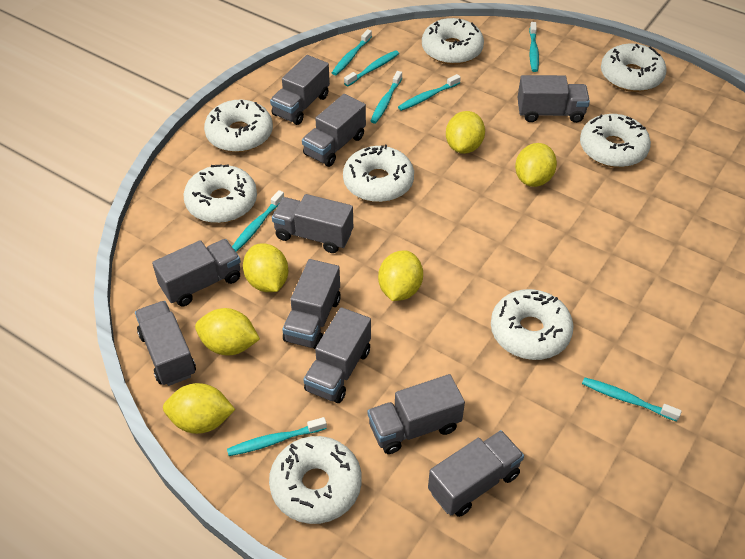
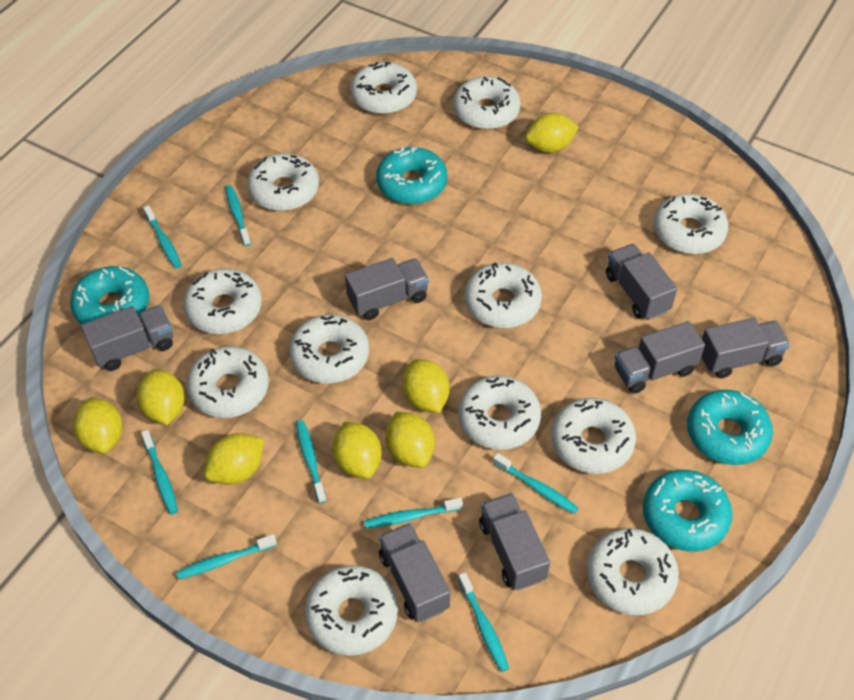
grey truck: [135,301,196,386] [152,239,241,306] [270,55,330,125] [272,194,353,253] [282,259,341,349] [302,94,366,167] [303,307,371,403] [368,374,465,454] [428,430,524,517] [518,75,590,123] = 10 -> [81,305,173,371] [345,258,429,320] [379,523,450,622] [479,493,550,590] [606,244,677,320] [615,321,705,394] [701,318,790,378] = 7
turquoise donut: none = 0 -> [70,266,149,325] [376,147,447,204] [643,470,732,552] [687,390,773,465] = 4
white donut: [183,164,257,223] [204,100,273,152] [269,436,362,524] [343,145,414,202] [422,18,484,65] [491,289,574,360] [580,114,651,168] [601,44,667,92] = 8 -> [184,268,262,334] [187,346,269,418] [247,153,319,211] [289,314,369,384] [305,565,398,656] [350,62,417,114] [453,76,521,130] [458,376,541,450] [465,262,542,328] [551,398,636,474] [587,528,679,615] [654,194,728,254] = 12
yellow lemon: [163,383,235,434] [195,308,260,355] [243,244,288,292] [378,250,423,301] [446,111,485,154] [515,143,557,187] = 6 -> [73,397,123,454] [137,369,185,425] [204,433,264,485] [332,421,382,479] [386,412,435,468] [402,359,450,413] [525,113,579,153] = 7

